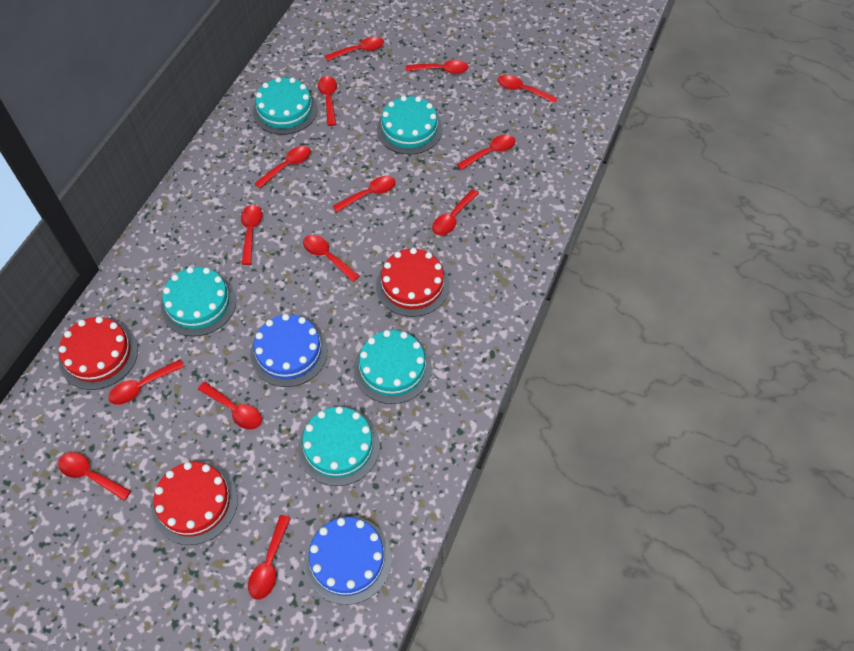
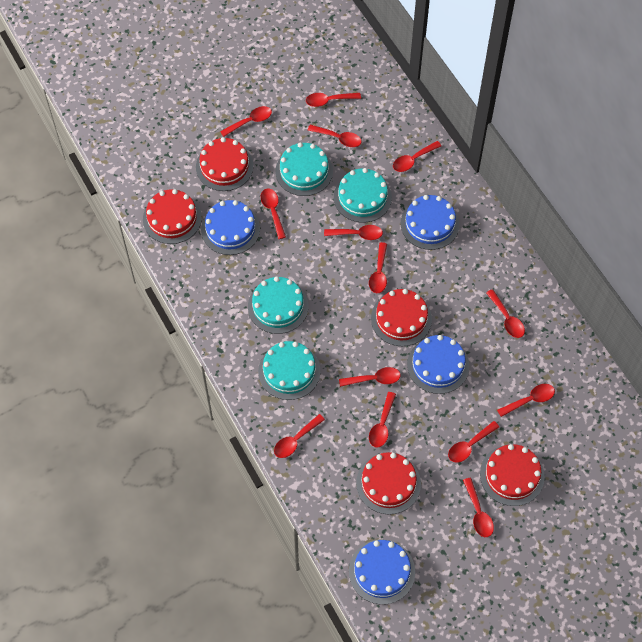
blue cake: [250,314,328,387] [304,517,392,605] = 2 -> [201,200,260,255] [349,539,415,605] [401,195,459,250] [407,335,469,394] = 4
red cake: [59,316,138,390] [152,462,238,545] [376,248,450,317] = 3 -> [143,189,202,244] [196,137,254,191] [356,452,421,515] [371,289,432,346] [480,444,545,506] = 5
turquoise cake: [161,267,236,336] [252,77,318,135] [298,406,380,486] [354,330,432,404] [377,96,443,155] = 5 -> [248,276,308,334] [258,341,320,400] [275,142,333,196] [334,168,392,223] = 4

